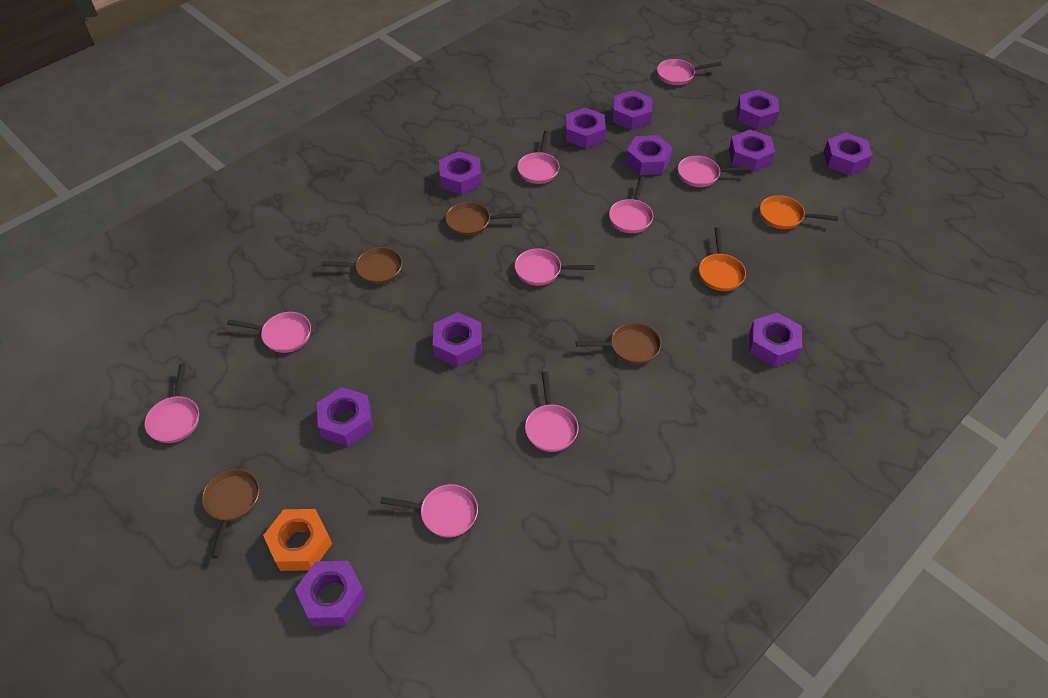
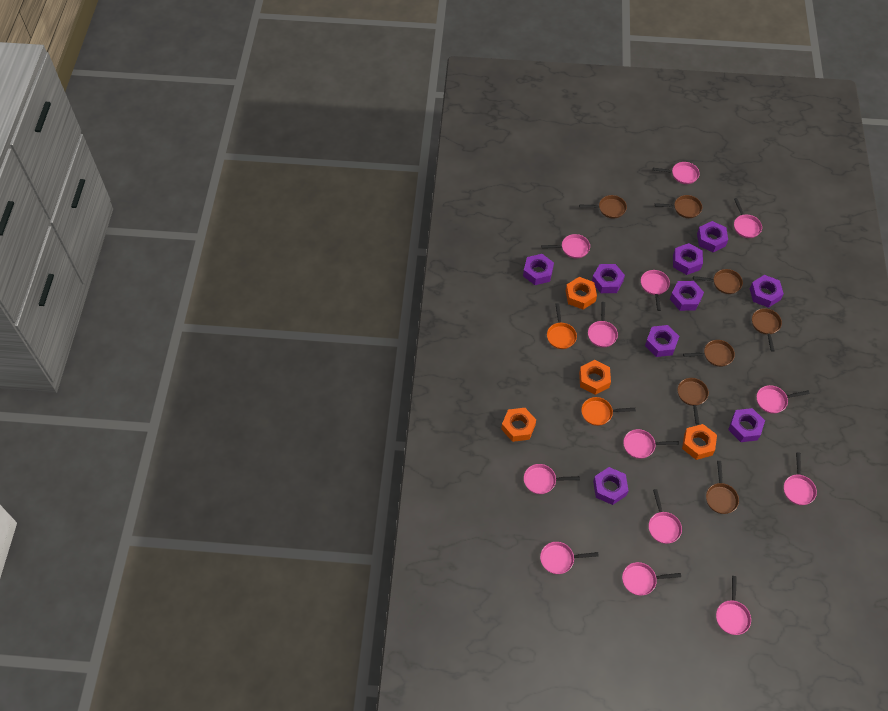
brown pan: [202,469,260,558] [322,247,402,284] [446,202,522,236] [576,323,661,364] = 4 -> [579,195,627,218] [655,195,702,218] [678,378,709,425] [683,340,735,367] [693,269,743,294] [706,461,739,514] [752,308,782,352] = 7
orange nut: [263,509,332,571] = 1 -> [501,408,536,442] [566,277,597,309] [579,360,611,395] [682,424,717,460] = 4
pink pan: [144,364,199,443] [227,312,311,353] [380,484,478,538] [515,249,595,286] [517,131,560,184] [525,371,579,452] [609,176,653,233] [657,59,722,85] [678,156,752,187] = 9 -> [524,464,580,494] [540,542,599,574] [542,234,590,258] [588,302,618,347] [622,562,681,596] [623,429,679,459] [641,270,670,311] [649,489,682,544] [653,162,700,184] [716,576,751,635] [734,198,762,238] [756,385,809,414] [784,452,817,505] = 13
purple nut: [295,561,366,626] [317,387,373,446] [433,312,482,367] [439,151,482,195] [565,107,606,149] [613,90,652,130] [625,135,673,175] [729,130,775,172] [737,90,779,129] [749,313,802,367] [823,132,873,175] = 11 -> [523,254,554,285] [592,264,625,293] [593,467,629,505] [645,325,679,357] [670,281,704,311] [673,243,703,275] [697,221,728,252] [728,408,765,442] [750,275,784,308] = 9

